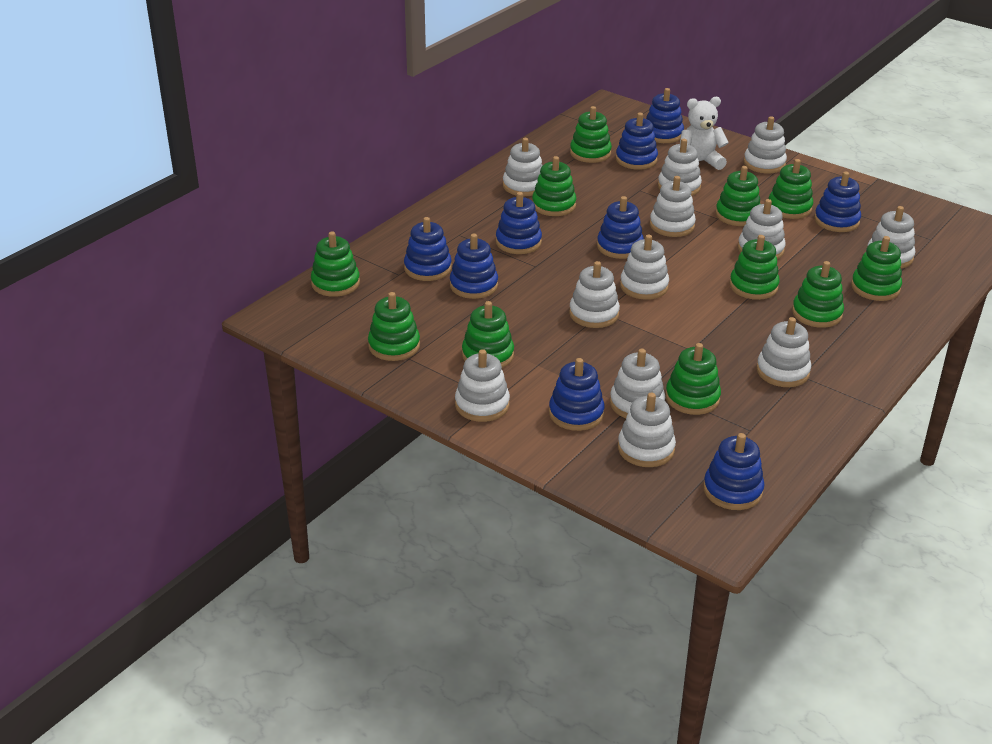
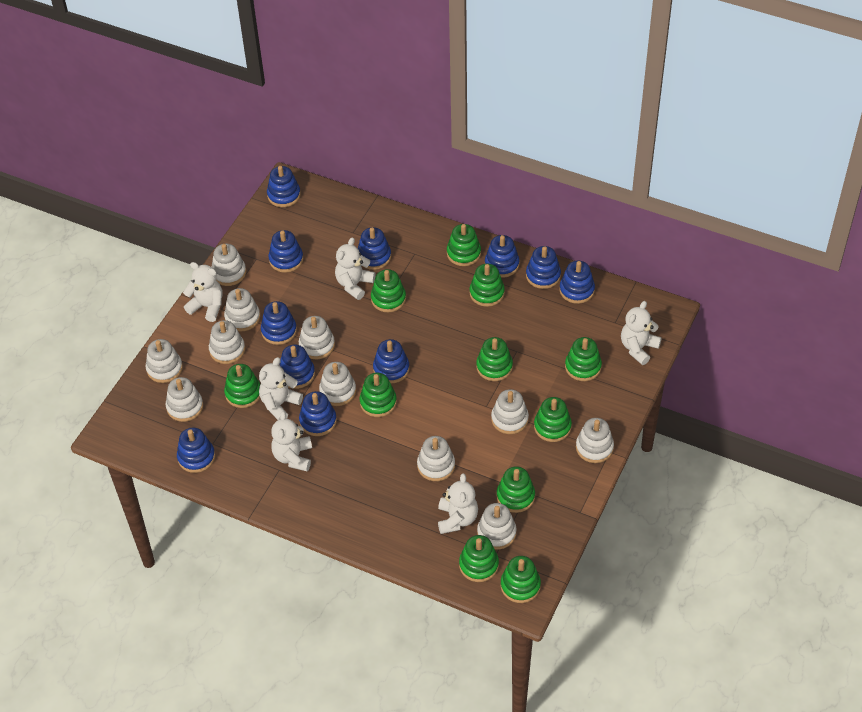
blue stacking toy: [404,217,452,281] [450,234,498,299] [496,192,542,254] [549,358,605,431] [597,196,644,259] [616,113,658,170] [646,88,684,143] [703,433,764,510] [814,171,861,232] = 9 -> [177,427,215,473] [261,301,297,345] [267,166,301,207] [268,230,303,273] [279,345,315,389] [299,391,337,436] [358,227,391,270] [373,339,409,383] [485,235,519,278] [526,246,561,289] [559,261,595,304] = 11
white stacking toy: [455,349,510,422] [503,138,543,196] [569,261,620,328] [610,349,665,418] [618,392,676,467] [620,235,669,300] [650,176,696,237] [658,139,702,196] [738,199,786,259] [744,116,787,173] [756,317,811,387] [867,206,915,269] = 12 -> [146,339,183,383] [166,377,203,422] [209,320,245,364] [211,244,246,286] [224,288,260,331] [299,316,335,359] [319,362,356,406] [417,436,455,481] [477,503,517,550] [491,389,529,434] [576,418,614,463] = 11
white teddy bear: [680,97,729,170] = 1 -> [183,262,222,322] [259,357,303,420] [271,411,312,471] [335,238,375,300] [438,473,478,534] [621,301,662,365] = 6

